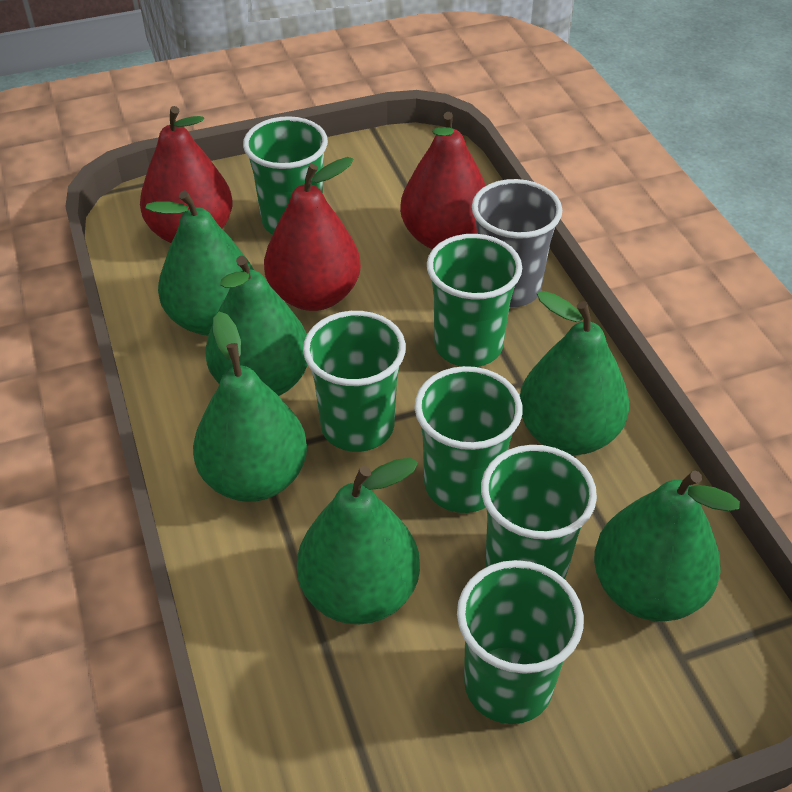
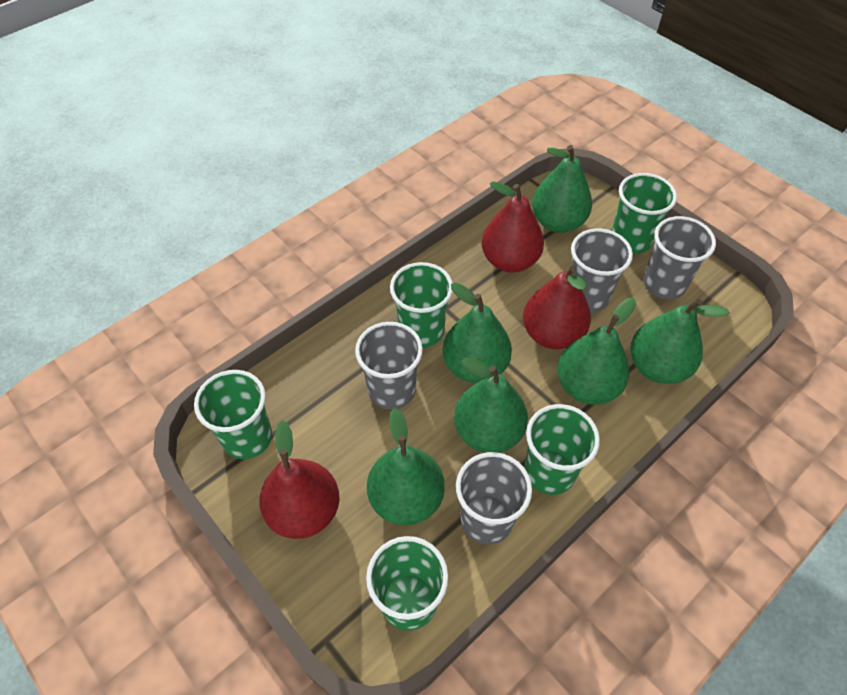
green cup: [243,116,328,234] [303,311,406,452] [414,366,523,513] [427,234,522,367] [457,560,584,724] [481,445,597,579] = 6 -> [194,370,272,459] [366,536,448,631] [390,262,453,348] [524,404,600,495] [612,173,677,254] = 5
grey cup: [472,179,562,307] = 1 -> [355,322,423,410] [456,452,532,544] [571,229,633,312] [643,216,716,299] = 4

